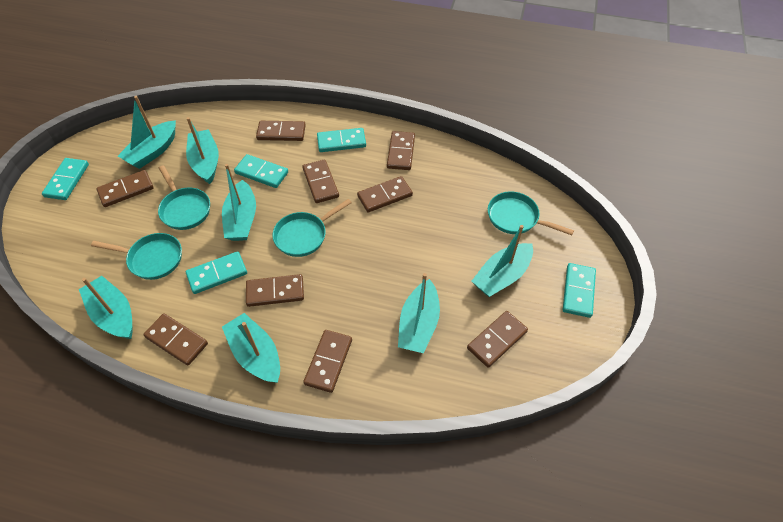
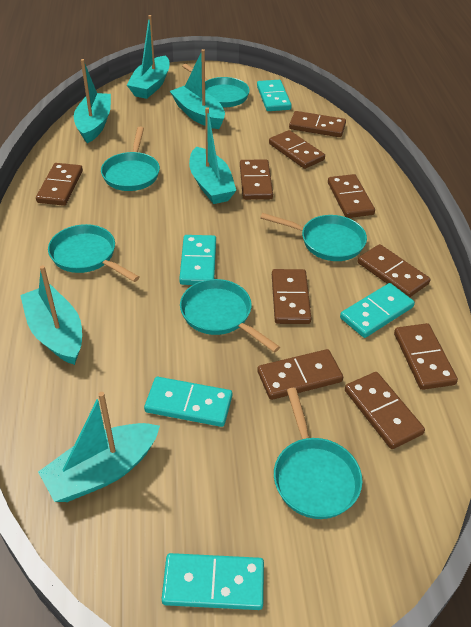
brown domino: [96,170,154,207] [143,313,208,365] [246,274,304,307] [256,121,306,141] [302,160,339,203] [303,330,352,393] [357,176,413,212] [387,131,415,170] [467,311,528,368] = 9 -> [36,163,83,206] [240,160,273,200] [257,349,343,400] [269,130,325,169] [272,269,312,324] [289,111,346,137] [328,174,375,218] [345,372,425,449] [358,244,430,297] [394,323,458,390] = 10
turquoise boat: [79,276,132,339] [118,96,176,169] [186,117,219,184] [222,164,256,241] [222,313,280,383] [398,273,440,353] [472,225,533,297] = 7 -> [20,265,82,365] [38,392,160,502] [74,59,111,143] [127,15,169,99] [170,49,225,129] [189,107,236,204] = 6
turquoise pan: [91,233,182,280] [158,165,210,230] [272,199,352,257] [488,191,574,235] = 4 -> [48,224,140,282] [101,127,160,191] [180,279,280,353] [182,64,250,107] [260,213,367,261] [274,388,362,519] = 6

